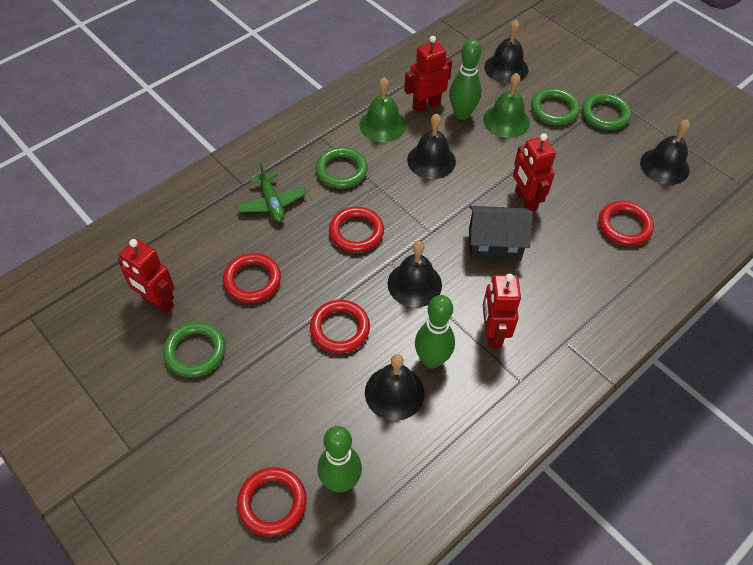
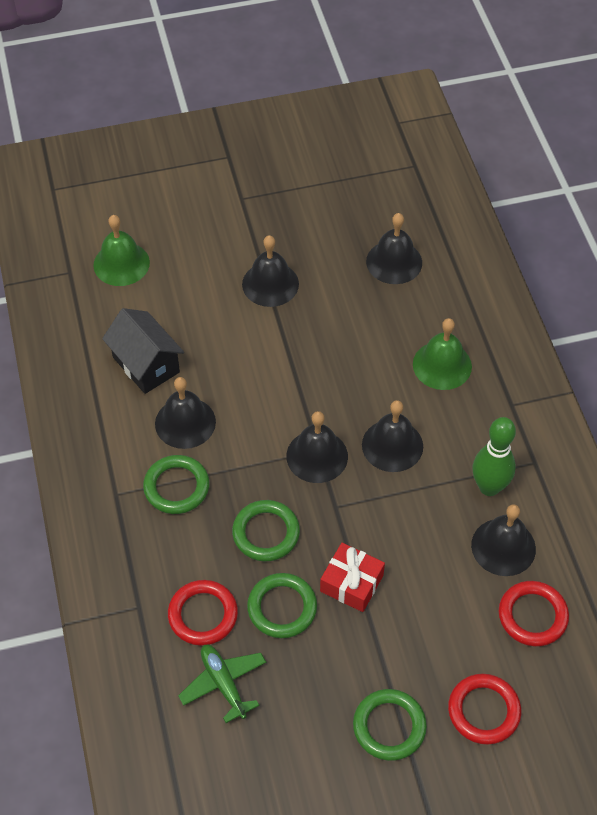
black bell: [365,354,424,421] [388,241,442,308] [407,114,456,179] [484,20,529,84] [640,119,690,185] = 5 -> [155,377,216,449] [242,235,299,307] [286,411,348,483] [362,400,423,472] [366,213,422,284] [471,504,536,576] = 6
green bowling pin: [317,426,362,493] [415,295,455,369] [449,39,481,120] = 3 -> [472,417,516,496] = 1
red gift: none = 0 -> [320,543,385,612] = 1
red ring: [223,253,281,303] [237,467,307,536] [310,300,370,353] [329,207,384,253] [599,201,654,246] = 5 -> [168,580,238,646] [448,674,521,745] [499,581,569,647] = 3
red robot: [117,239,175,314] [404,36,452,113] [483,274,521,349] [513,133,556,211] = 4 -> none = 0

